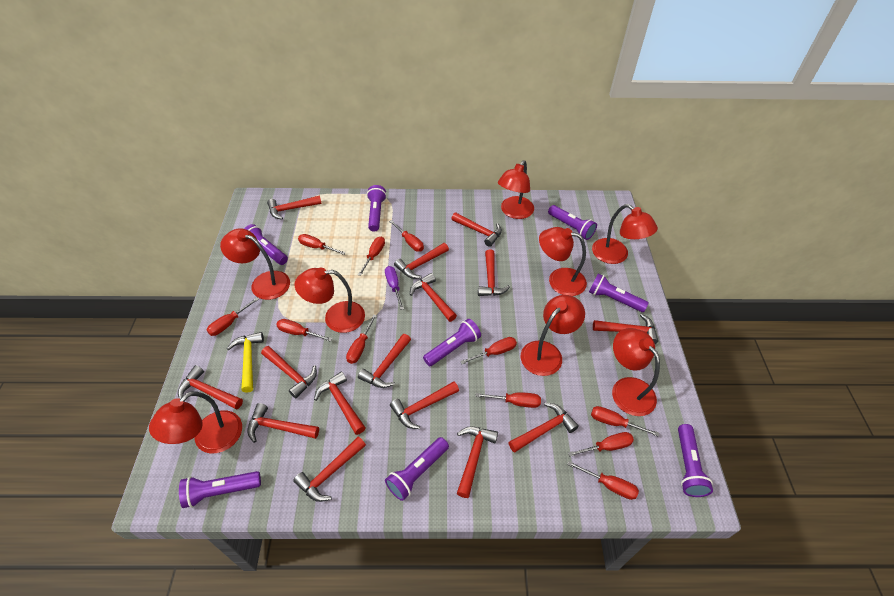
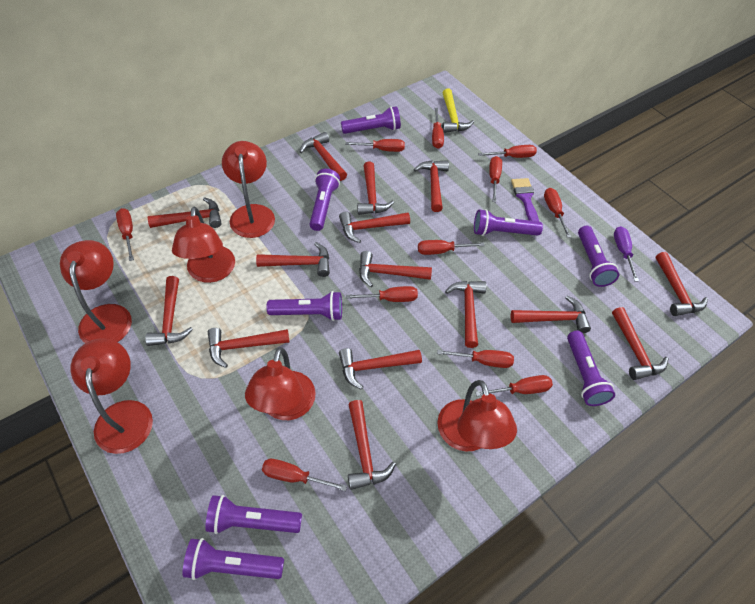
purple brush: none = 0 -> [511,178,539,221] = 1
red lamp: [149,391,242,453] [220,228,290,300] [294,267,365,333] [498,160,534,219] [521,295,585,376] [539,227,587,296] [592,204,658,264] [612,328,660,416] = 8 -> [60,240,132,343] [71,338,153,454] [172,207,235,283] [222,141,275,238] [245,347,316,420] [437,380,517,451] = 6

